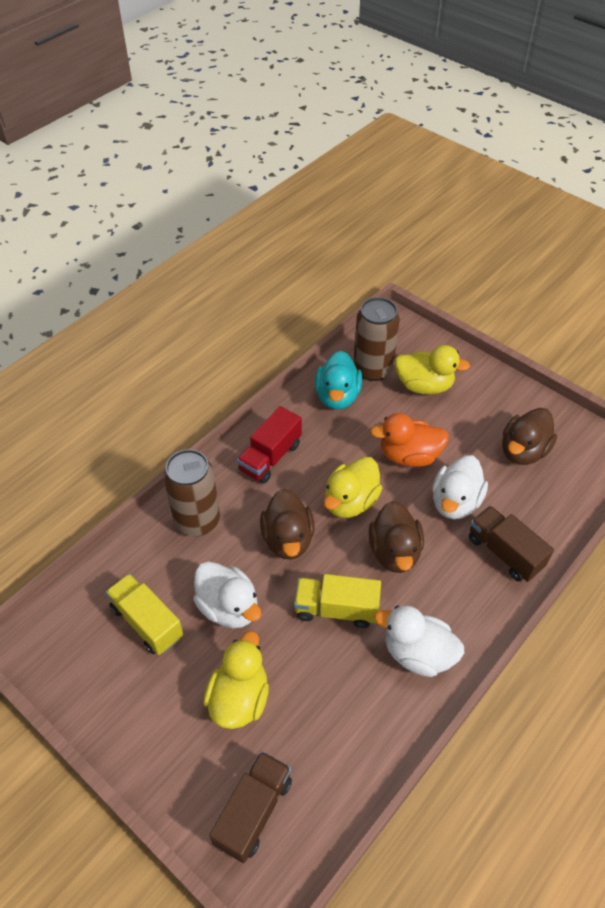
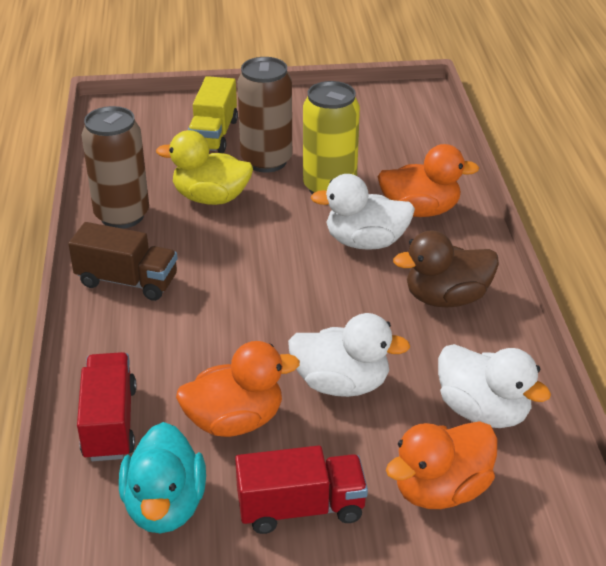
brown duck: [260,489,315,560] [369,501,424,573] [502,408,557,465] = 3 -> [393,231,499,307] = 1
brown truck: [209,751,292,863] [469,506,554,582] = 2 -> [68,222,178,301] = 1
orange duck: [370,413,449,467] = 1 -> [176,341,300,437] [377,144,479,217] [386,421,497,509] = 3
red truck: [237,406,302,484] = 1 -> [77,352,137,461] [235,445,368,534] = 2
yellow can: none = 0 -> [303,81,360,194] = 1
yellow duck: [203,631,269,729] [324,457,382,518] [395,345,470,395] = 3 -> [156,130,253,205] = 1
yellow truck: [106,573,183,655] [294,574,381,628] = 2 -> [188,76,238,153] = 1

